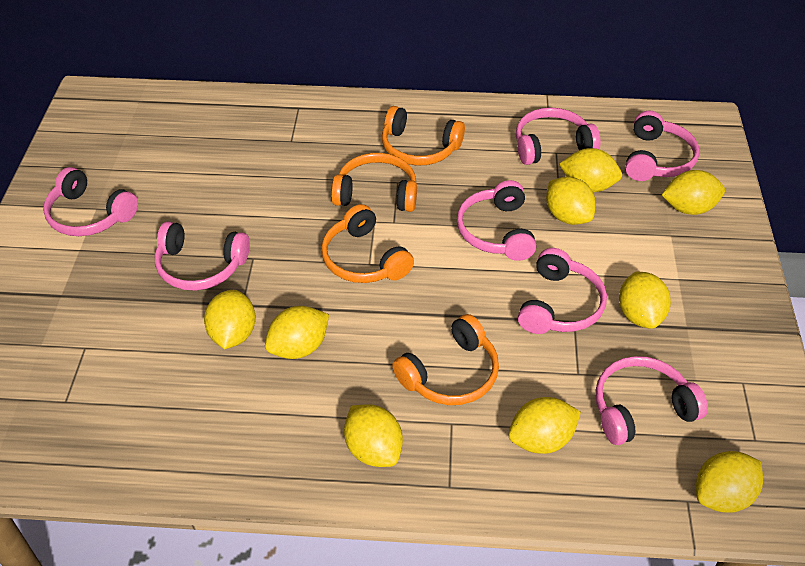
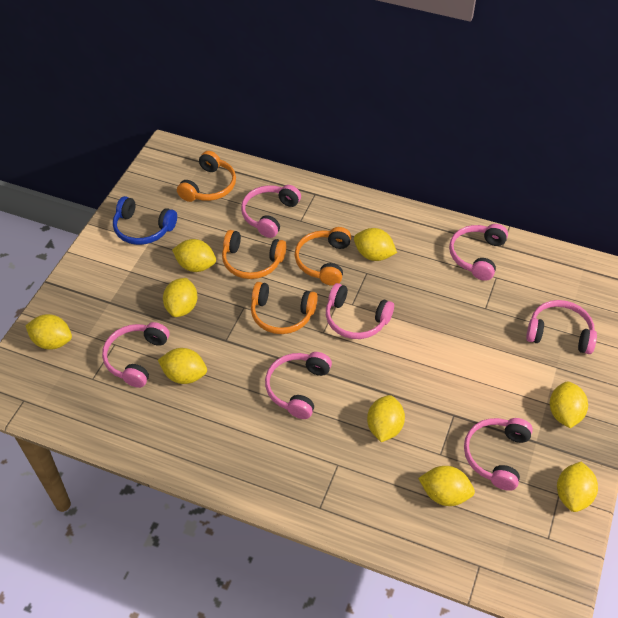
blue headphones: none = 0 -> [113,196,177,245] = 1

